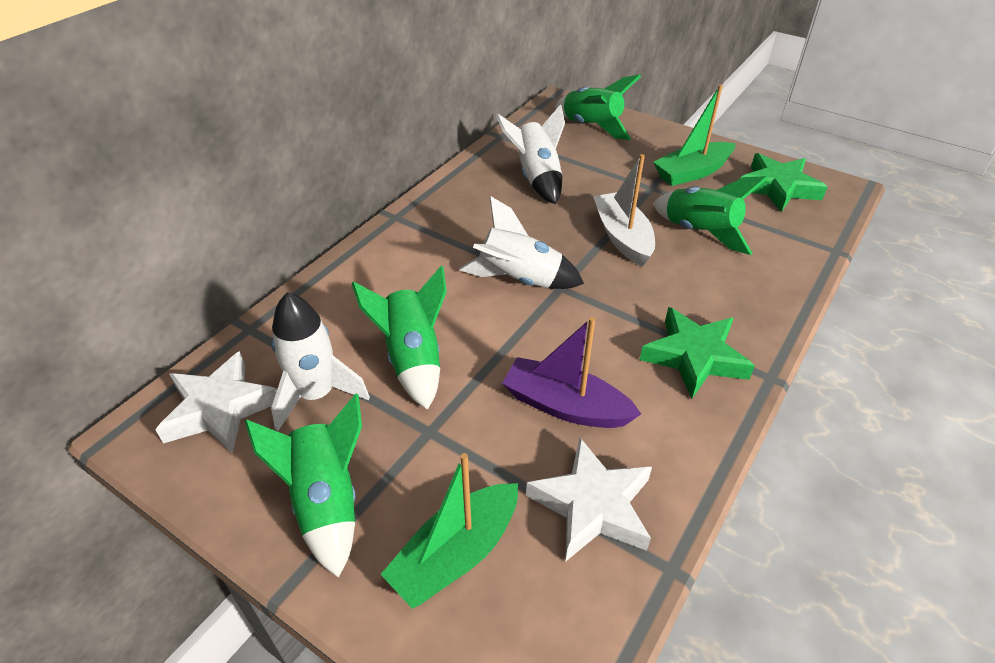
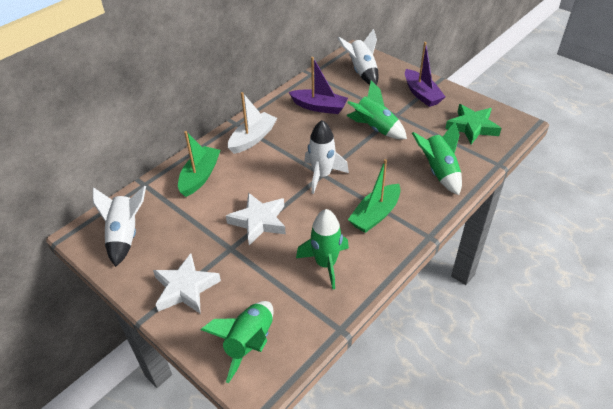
green star: [640,307,755,399] [740,153,827,212] = 2 -> [445,104,501,144] = 1
purple boat: [502,317,641,428] = 1 -> [289,57,348,114] [405,42,445,107] = 2

